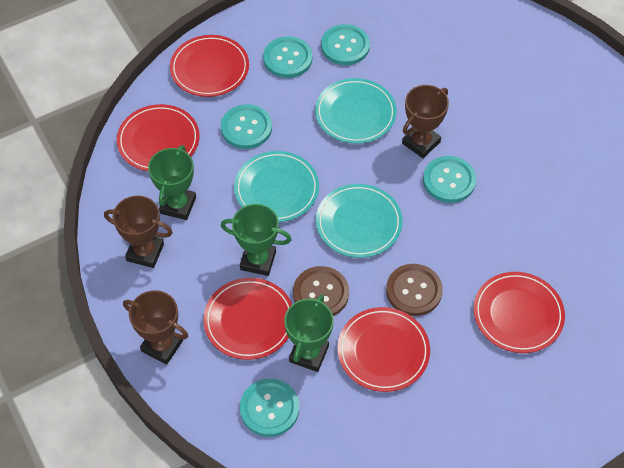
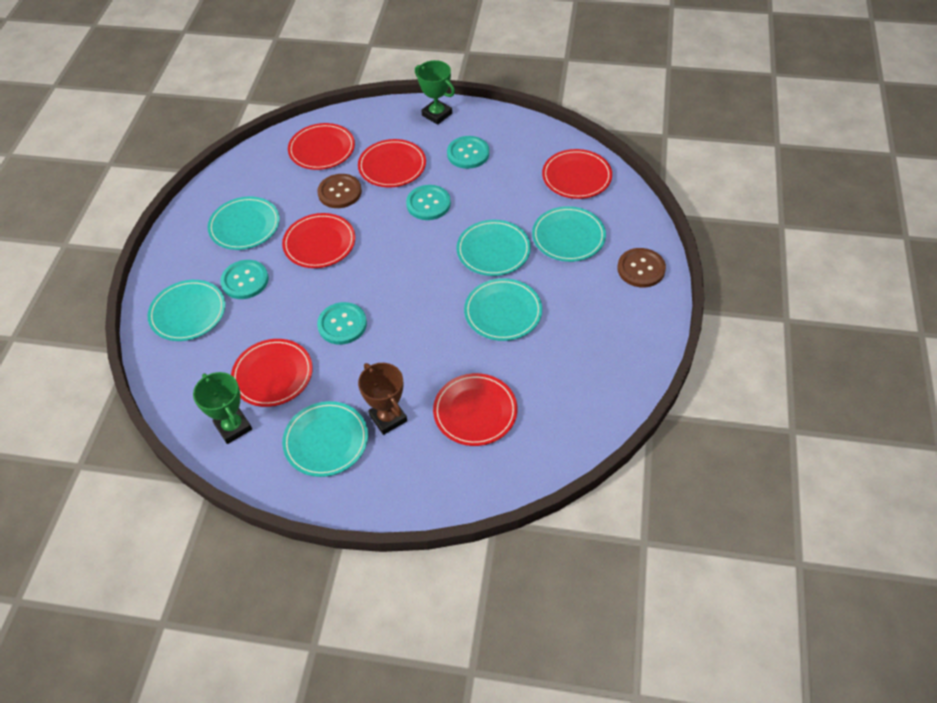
brown trophy: [104,196,173,268] [123,290,188,365] [402,85,449,158] = 3 -> [358,363,407,435] = 1
green trophy: [148,145,196,220] [221,204,292,276] [284,294,333,372] = 3 -> [193,372,252,444] [415,60,455,125] = 2
red plate: [117,104,199,171] [170,35,249,97] [203,278,292,360] [337,307,430,392] [473,272,565,353] = 5 -> [231,339,313,407] [282,213,355,268] [288,123,355,170] [358,139,426,187] [433,373,517,446] [542,149,612,199] = 6
turquoise button: [221,104,272,149] [240,379,299,437] [263,36,312,78] [321,24,370,65] [423,156,476,203] = 5 -> [220,260,269,299] [317,302,367,345] [406,185,451,220] [447,136,489,169] = 4
turquoise plate: [234,151,319,222] [315,78,397,144] [316,184,402,258] = 3 -> [148,280,226,341] [208,197,280,250] [282,401,368,477] [457,220,531,276] [464,278,542,341] [532,206,606,262] = 6

